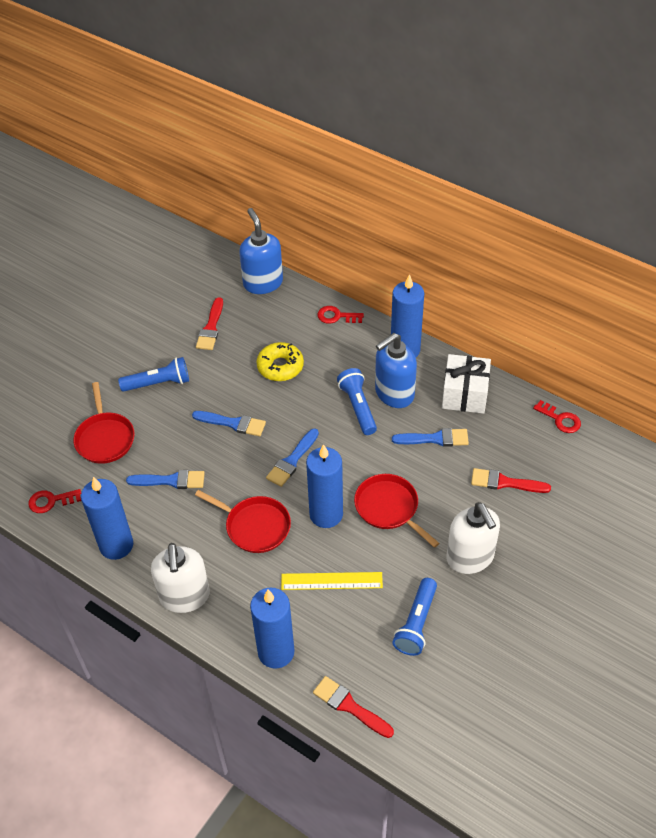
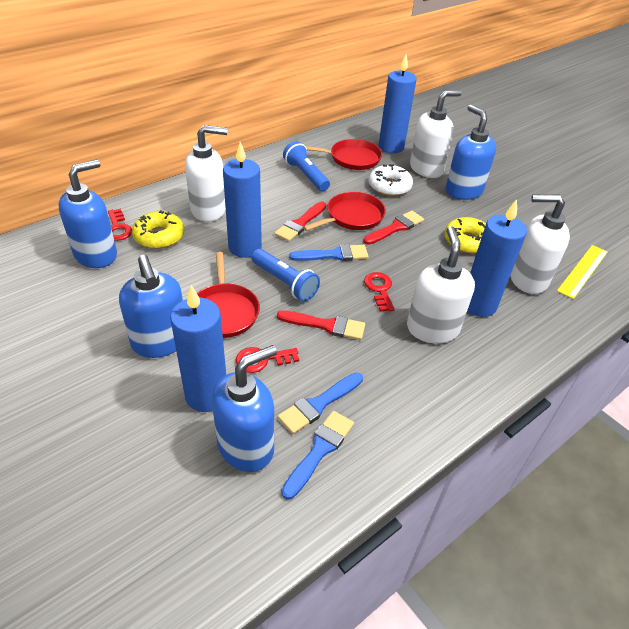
blue brush: [126,470,205,489] [192,411,266,436] [266,429,319,487] [392,428,469,447] = 4 -> [278,373,363,434] [282,411,354,500] [289,244,368,261] = 3
blue flashlight: [118,357,189,392] [337,368,377,435] [392,578,437,656] = 3 -> [252,249,320,301] [283,141,330,191] = 2
blue soap dispenser: [239,208,283,294] [375,333,417,408] = 2 -> [58,159,117,268] [119,255,183,358] [212,345,277,472] [446,104,496,200] = 4
white donut: none = 0 -> [369,164,413,196] = 1
white gift: [442,354,491,414] = 1 -> none = 0
white soap dispenser: [151,543,210,613] [446,502,500,574] = 2 -> [185,125,227,222] [407,226,475,344] [410,90,462,178] [510,194,570,294] = 4
yellow donut: [257,342,304,381] = 1 -> [132,210,184,249] [444,217,486,254] = 2

